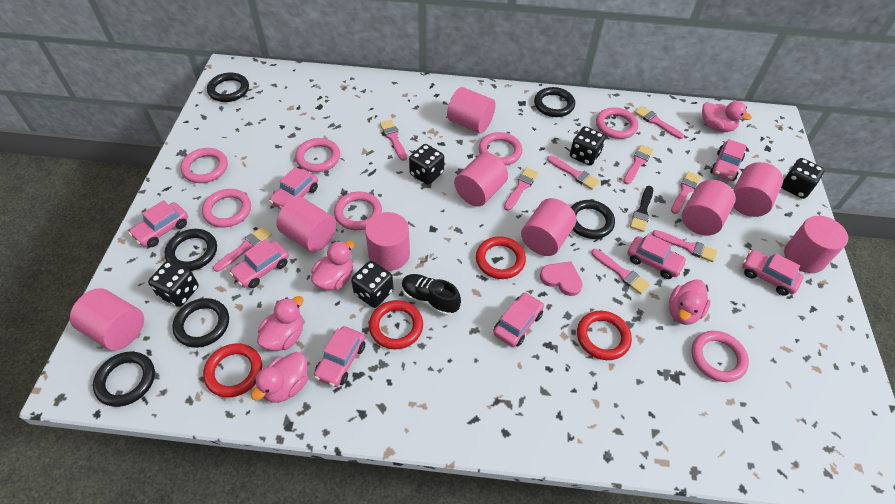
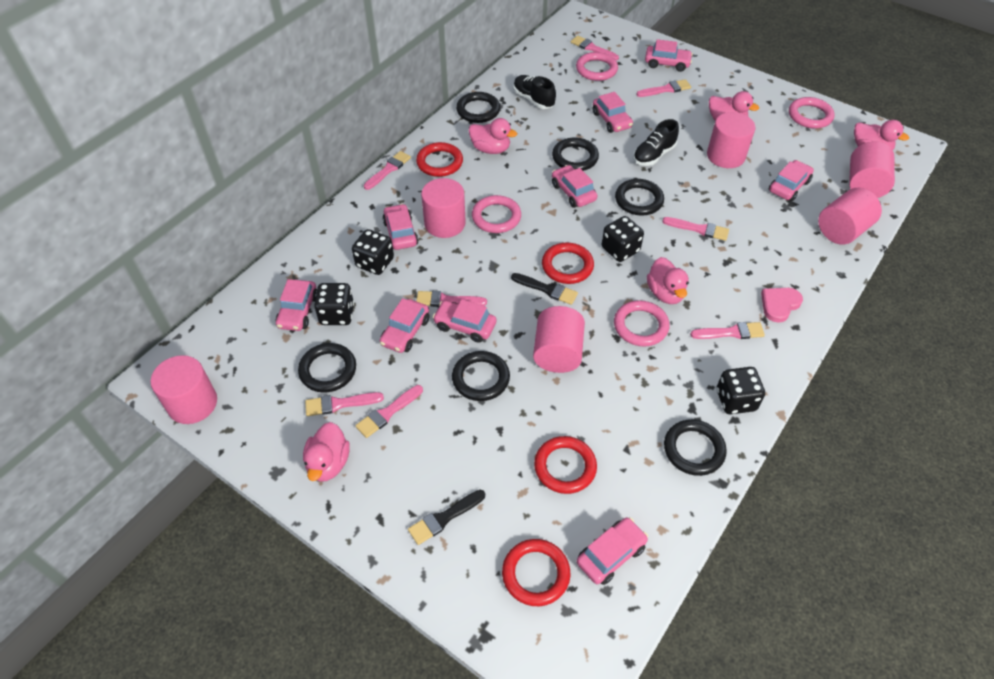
black brush: [630,186,653,232] = 1 -> [408,490,485,545] [511,273,578,305] = 2
black dice: [148,260,199,307] [351,261,394,308] [409,144,444,185] [570,126,606,166] [781,158,825,199] = 5 -> [314,283,354,325] [352,229,394,275] [602,216,644,262] [717,367,765,414] = 4
black shoe: [402,274,461,316] = 1 -> [513,75,556,109] [633,119,679,166] = 2
pink brush: [213,226,272,272] [380,120,407,161] [504,167,538,211] [547,155,600,190] [591,249,650,294] [623,144,653,184] [634,106,684,139] [652,230,717,262] [671,171,701,214] = 9 -> [305,392,384,416] [355,385,423,438] [364,151,411,190] [416,291,487,307] [571,36,619,60] [636,79,691,97] [662,217,729,241] [690,322,765,339] = 8
pink car: [129,200,188,247] [229,239,289,288] [269,167,318,209] [314,326,365,387] [493,292,544,347] [627,234,687,279] [710,139,747,181] [742,250,804,296] = 8 -> [275,279,317,331] [380,298,430,353] [383,204,419,250] [433,299,496,343] [552,165,597,208] [577,517,648,585] [593,92,633,133] [645,39,693,72] [769,160,814,201] = 9
pink cylinder: [70,288,144,351] [276,197,336,253] [365,212,410,271] [447,87,496,133] [454,152,508,207] [521,198,576,256] [682,180,736,235] [733,162,783,217] [784,216,848,273] = 9 -> [151,355,217,424] [421,178,466,238] [533,306,585,373] [707,112,755,168] [818,188,882,245] [849,142,895,198] = 6
pink ring: [181,148,228,183] [202,189,251,228] [295,138,340,172] [334,192,382,230] [479,132,522,166] [596,107,638,139] [691,331,749,382] = 7 -> [472,195,521,233] [576,52,618,81] [614,300,670,346] [789,97,834,129] = 4

